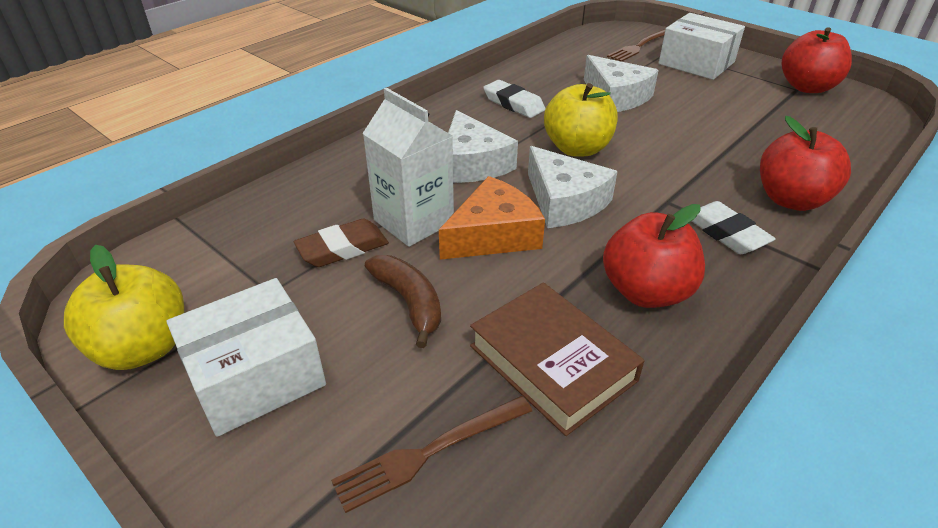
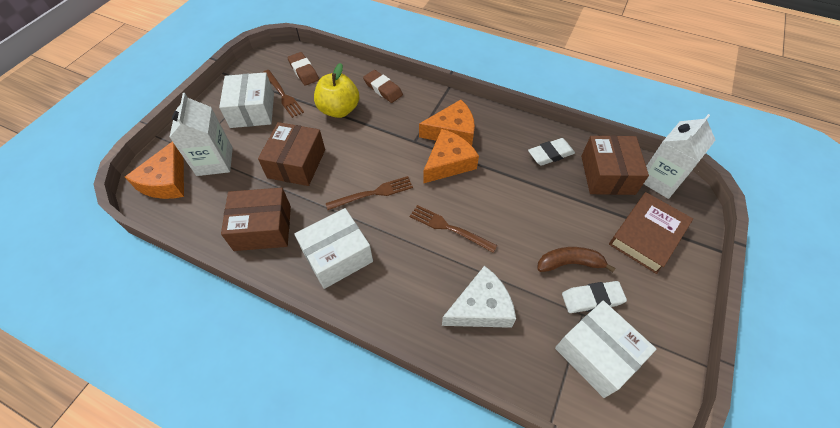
brown box: none = 0 -> [221,188,291,251] [258,122,325,186] [581,135,649,195] = 3
brown eraser: [294,218,389,267] = 1 -> [287,52,319,86] [363,70,403,103] = 2
brown fork: [331,396,532,513] [607,29,665,62] = 2 -> [263,70,304,118] [326,176,413,210] [410,205,498,253] = 3
orange cheese: [439,176,545,260] = 1 -> [125,142,184,199] [419,100,475,146] [423,129,479,184] = 3
red apple: [603,204,705,308] [760,116,851,211] [782,27,852,93] = 3 -> none = 0
white box: [167,278,326,437] [659,13,745,80] = 2 -> [219,72,274,128] [294,208,373,289] [555,301,656,398] = 3
white carton: [362,88,454,247] = 1 -> [169,93,233,176] [644,114,715,199] = 2
white cheese: [448,110,518,183] [528,146,618,228] [584,55,659,112] = 3 -> [442,266,516,328] = 1
yellow apple: [64,245,184,370] [544,83,618,157] = 2 -> [314,63,359,118] = 1

